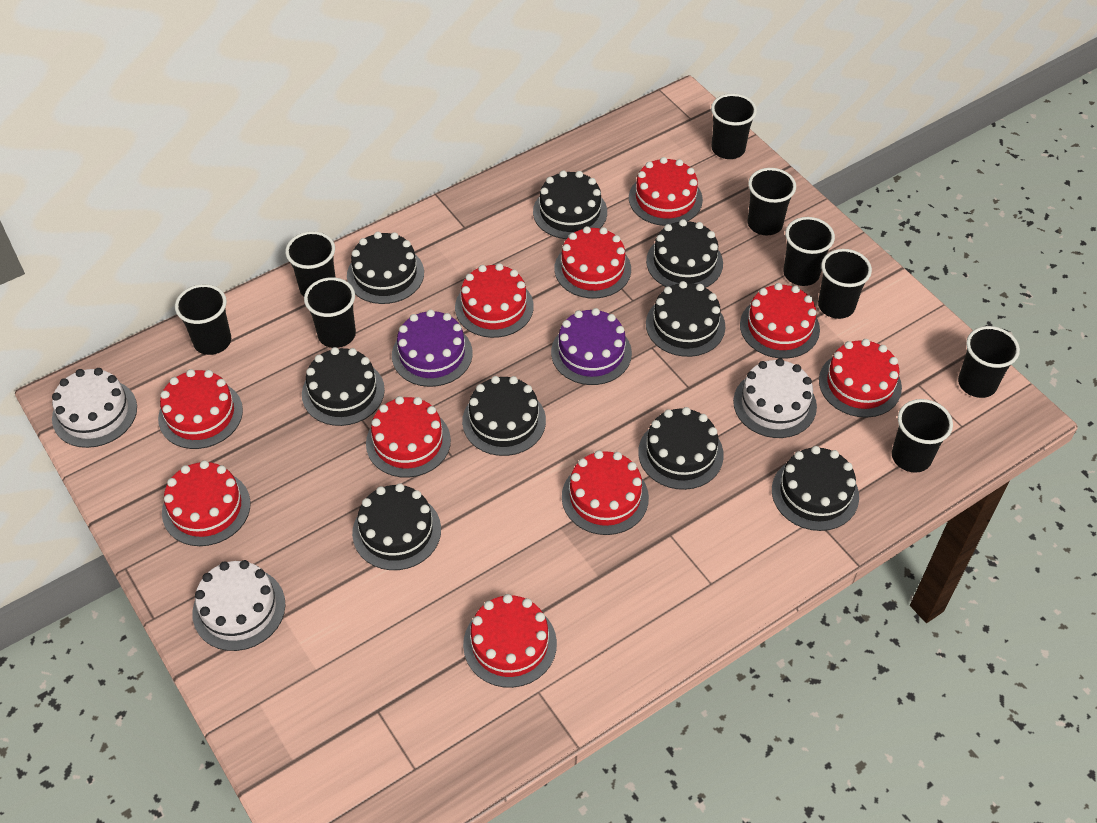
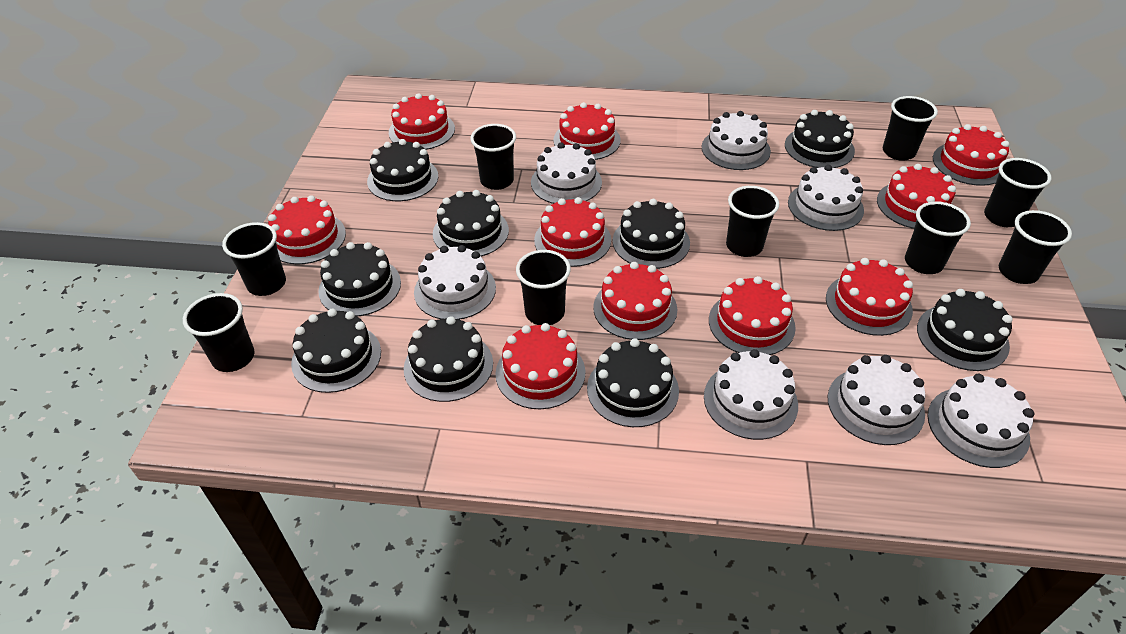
purple cake: [392,309,473,387] [551,308,632,385] = 2 -> none = 0
white cake: [52,368,137,448] [192,560,285,651] [733,358,817,438] = 3 -> [414,245,496,320] [531,142,602,204] [702,111,771,170] [704,349,798,440] [788,165,864,231] [828,355,925,445] [927,373,1034,468] = 7

